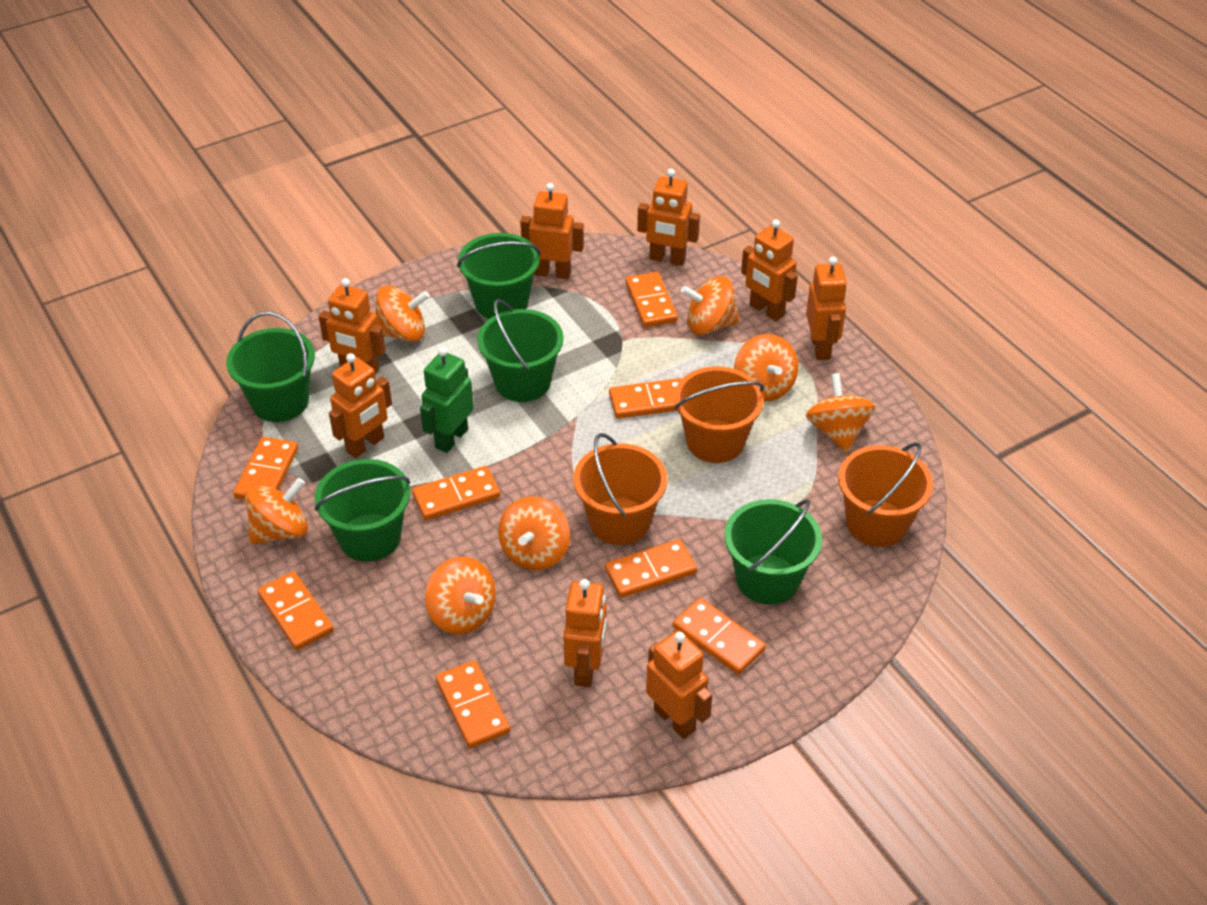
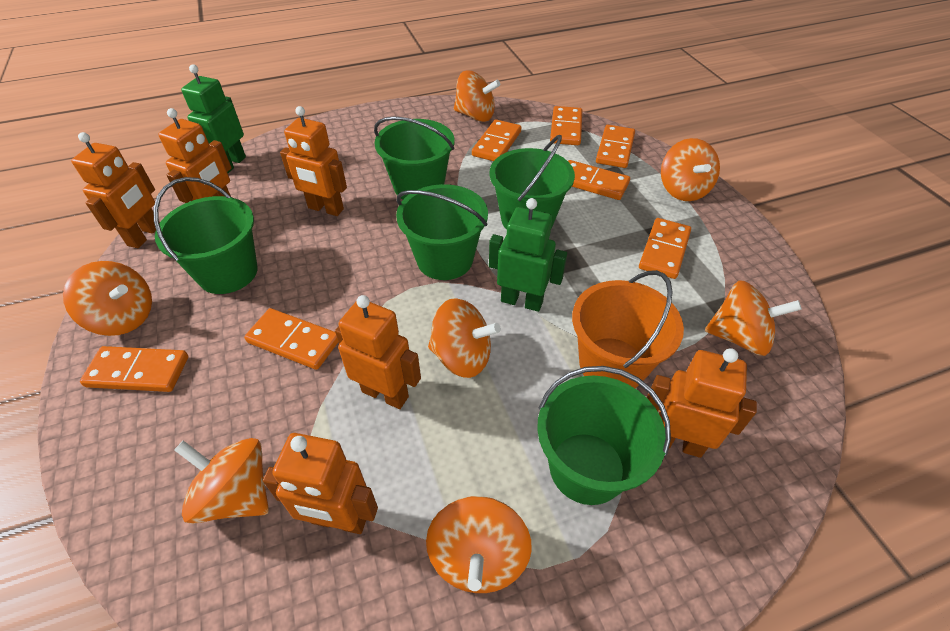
green robot: [420,347,474,453] = 1 -> [181,64,246,173] [489,198,567,312] = 2
orange bucket: [573,433,667,545] [674,366,764,463] [838,442,933,547] = 3 -> [572,270,684,388] = 1
orange domino: [233,437,298,500] [257,571,334,650] [412,466,500,520] [436,660,510,748] [605,539,697,598] [609,378,682,419] [626,272,678,327] [673,598,766,674] = 8 -> [80,346,189,392] [244,308,338,370] [472,119,521,161] [550,106,582,145] [568,160,630,200] [596,125,635,168] [639,218,691,279] = 7
orange robot: [319,278,386,375] [329,353,392,458] [520,183,584,279] [563,579,607,687] [637,169,700,266] [646,630,712,739] [741,219,798,321] [806,257,847,360] = 8 -> [71,132,160,248] [158,108,232,203] [263,433,378,534] [280,106,347,216] [335,295,421,409] [646,348,757,458] = 6

